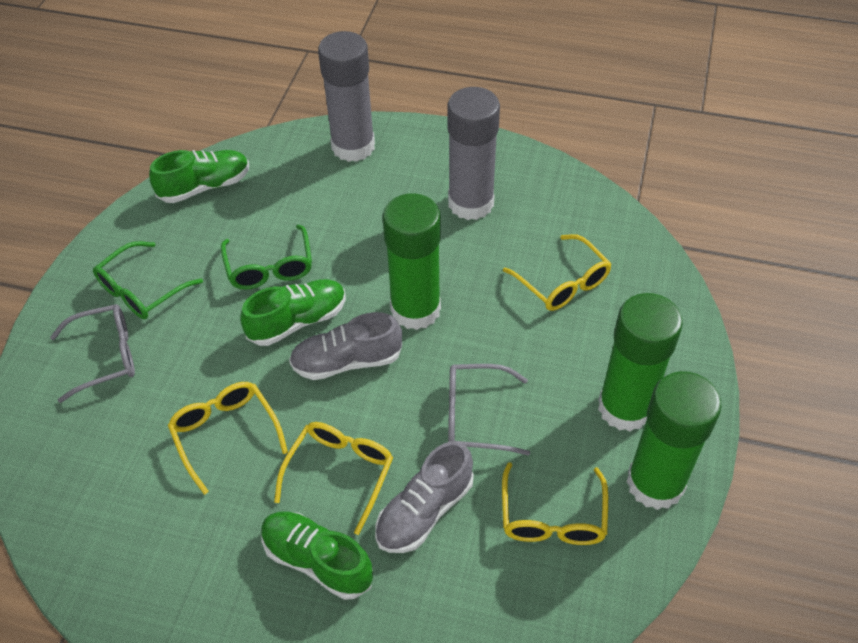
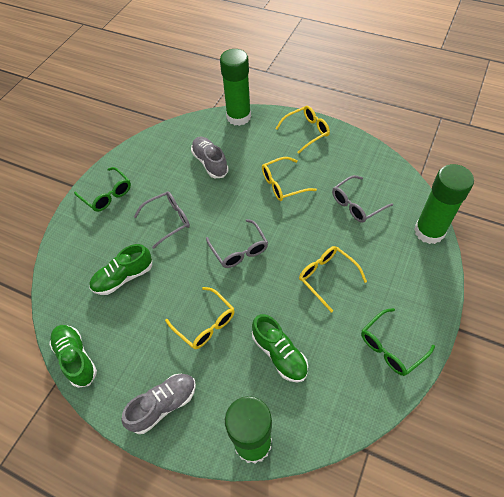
grey glasses: [50,304,135,403] [448,364,530,456] = 2 -> [134,191,190,249] [206,219,268,268] [332,175,393,223] = 3
grey glue stick: [318,31,375,162] [447,87,500,220] = 2 -> none = 0

